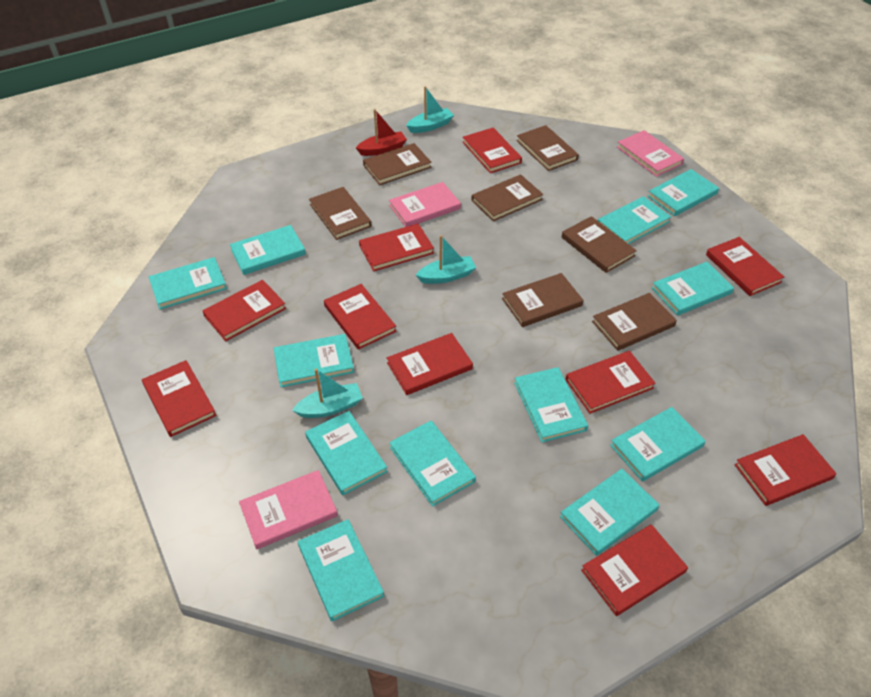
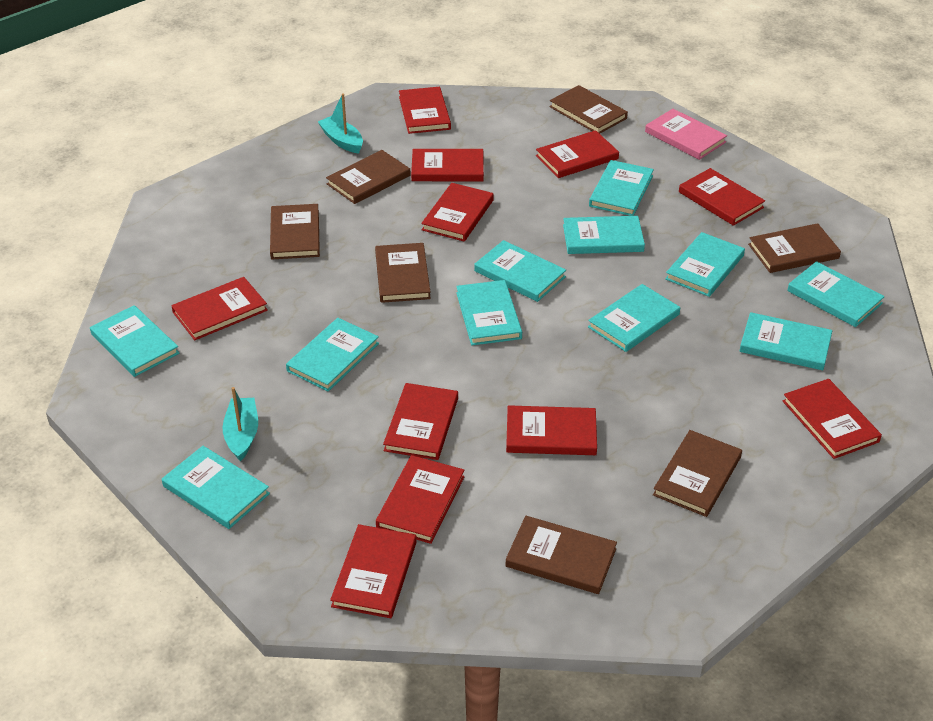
pink book: [239,470,338,549] [389,182,461,227] [617,130,684,177] = 3 -> [645,109,727,160] = 1
red boat: [356,109,407,156] = 1 -> none = 0
red book: [142,360,216,437] [203,280,286,341] [324,284,397,350] [359,223,434,272] [387,333,473,395] [463,128,522,173] [565,351,656,414] [581,524,688,616] [706,237,784,296] [735,434,837,506] = 10 -> [171,277,268,340] [330,524,417,618] [376,455,465,544] [383,383,458,460] [399,87,451,134] [411,149,484,181] [421,183,494,242] [506,405,597,455] [536,130,619,178] [679,168,765,226] [783,379,882,459] = 11
turquoise boat: [292,369,363,418] [406,86,454,133] [416,235,476,284] = 3 -> [222,387,258,461] [318,93,363,153] = 2
turquoise book: [149,257,227,309] [230,225,306,275] [273,334,354,387] [298,519,384,622] [305,411,388,495] [389,421,476,507] [514,367,588,442] [560,469,659,556] [598,196,671,244] [610,407,706,482] [648,169,719,216] [652,262,734,316] = 12 -> [90,305,179,377] [162,446,270,529] [286,318,379,392] [456,280,522,345] [474,240,566,302] [563,216,645,254] [588,284,680,352] [589,160,654,216] [665,232,745,297] [739,312,832,370] [787,261,885,327] = 11

